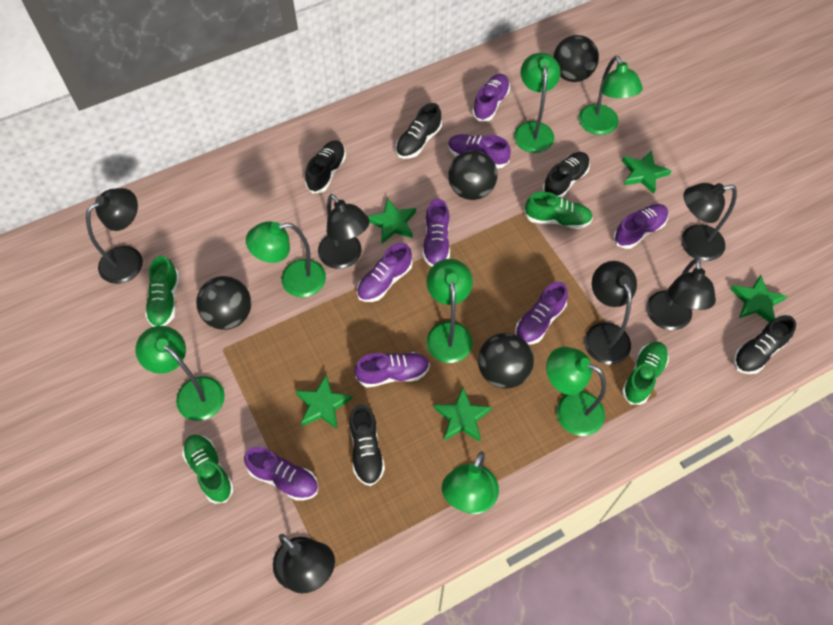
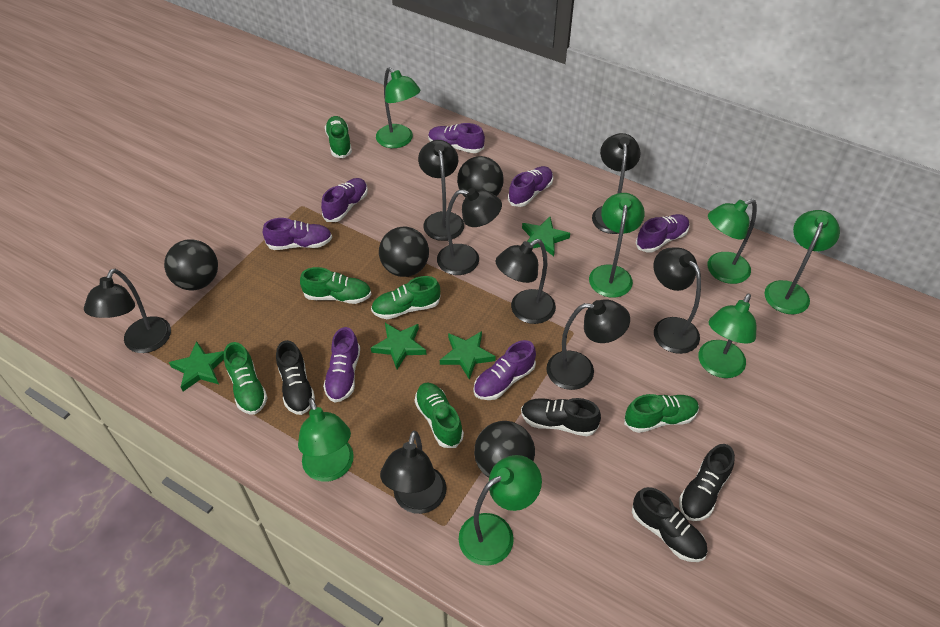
black lamp: [86,188,143,284] [273,534,335,594] [318,194,370,269] [584,261,637,365] [646,258,716,330] [681,183,737,261] = 6 -> [84,269,171,353] [380,430,447,514] [418,140,464,241] [437,188,502,275] [496,239,556,324] [547,299,630,390] [592,133,640,234] [654,247,701,354] = 8
black shoe: [305,140,346,194] [349,404,385,486] [396,103,442,159] [542,152,590,197] [734,315,796,374] = 5 -> [276,340,315,415] [521,398,601,436] [632,487,708,562] [679,444,735,521] = 4
green shoe: [145,256,179,327] [182,434,234,504] [524,192,593,229] [622,342,669,405] = 4 -> [224,342,268,414] [300,267,371,304] [325,116,352,158] [371,276,441,319] [415,382,464,448] [624,394,699,433] = 6
green star: [295,374,353,429] [368,198,416,243] [434,387,492,442] [622,150,672,194] [730,275,787,322] = 5 -> [169,341,224,391] [371,323,427,369] [440,331,496,379] [522,217,570,256] = 4
purple shoe: [244,447,318,501] [355,352,430,388] [357,243,413,302] [422,198,450,267] [448,134,511,168] [472,74,510,122] [515,282,568,345] [613,204,668,249] = 8 -> [263,218,332,250] [321,178,368,222] [323,327,360,402] [428,123,485,153] [473,340,536,400] [508,166,553,207] [636,214,690,253] = 7

